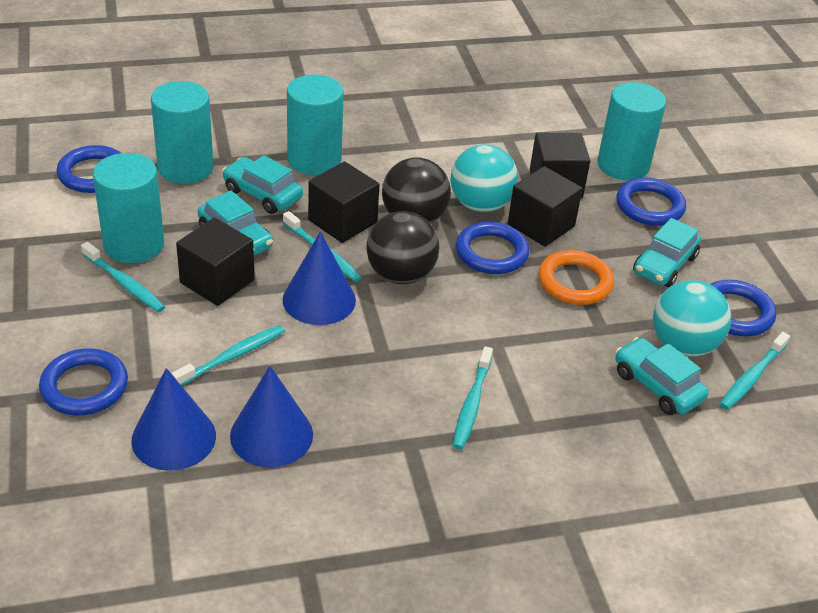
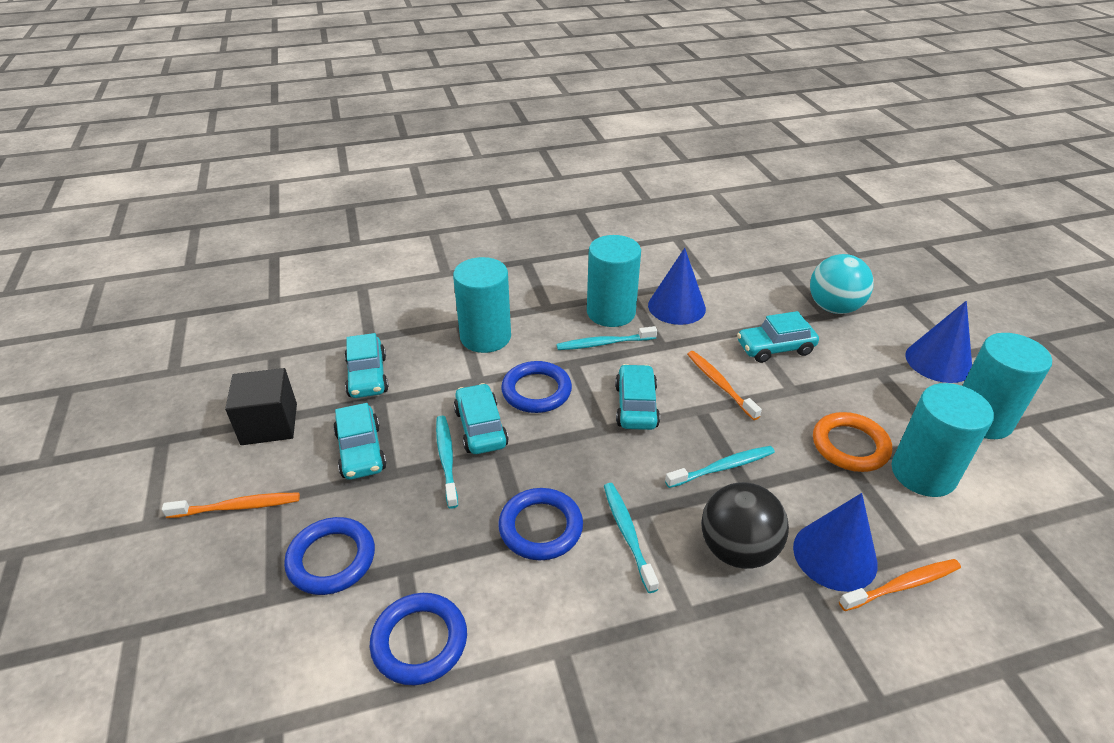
black ball: [366,211,440,284] [382,157,451,224] = 2 -> [701,482,789,569] = 1
black cube: [176,218,255,306] [308,161,380,243] [508,166,583,247] [529,133,591,199] = 4 -> [225,368,297,445] = 1
blue ring: [39,349,128,415] [57,145,121,193] [456,222,529,274] [617,178,686,226] [710,280,776,336] = 5 -> [284,517,375,595] [369,593,467,685] [498,488,583,560] [501,361,572,413] = 4
orange toothbrush: none = 0 -> [162,493,300,518] [687,351,762,420] [839,559,961,611] = 3
turquoise ball: [451,144,518,212] [653,280,731,357] = 2 -> [810,254,874,314] = 1
turquoise car: [198,191,273,255] [222,155,303,214] [615,337,709,415] [633,218,701,287] = 4 -> [333,403,387,480] [345,333,389,398] [454,383,509,454] [615,364,660,430] [737,311,819,363] = 5
turquoise toothbrush: [81,242,165,312] [171,325,285,386] [283,211,362,282] [453,346,493,449] [720,332,790,410] = 5 -> [436,416,458,509] [556,326,657,350] [604,483,659,593] [665,446,775,488] = 4

